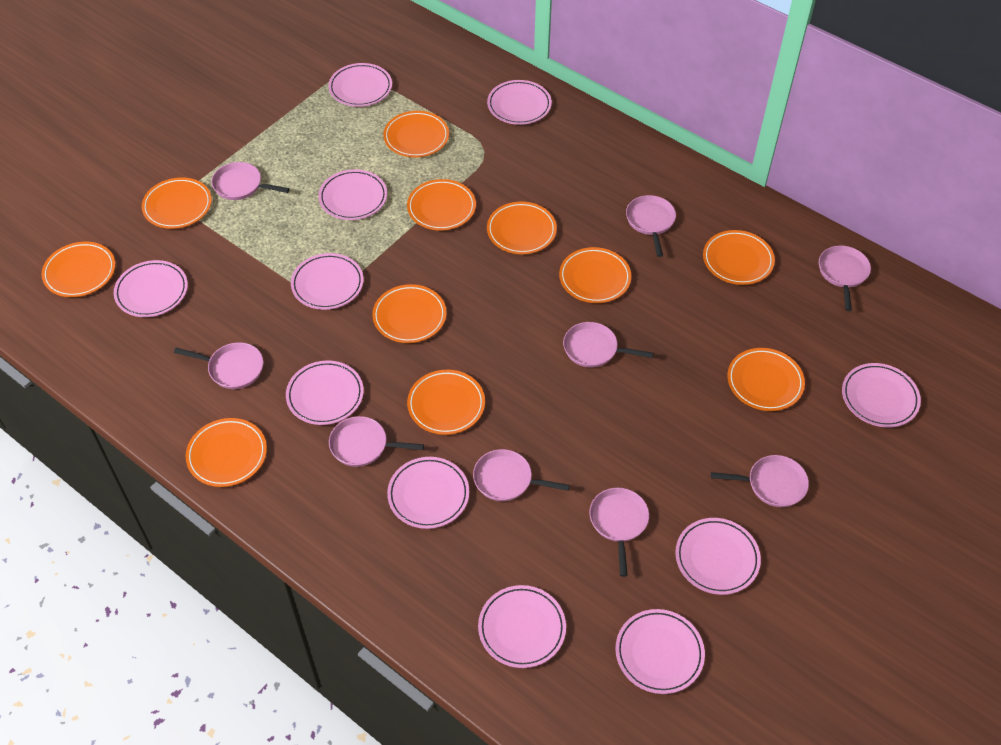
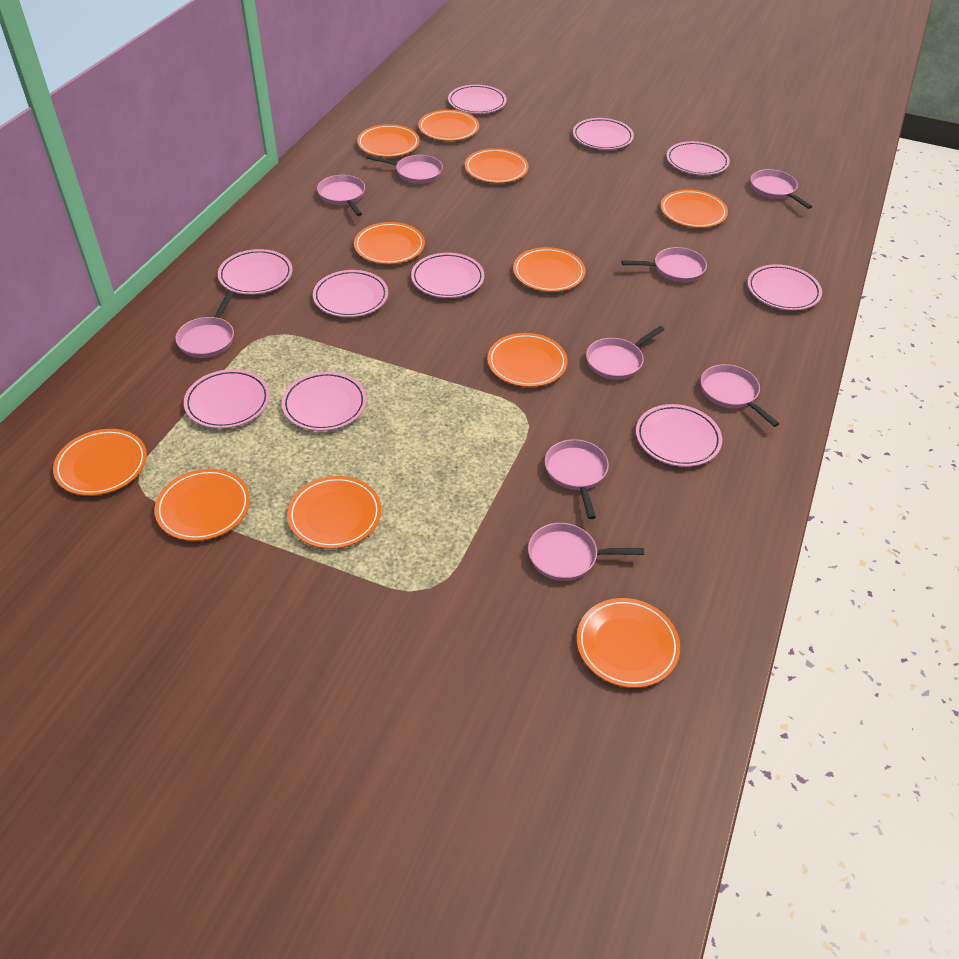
pink plate: [114,260,188,317] [286,360,364,425] [291,253,364,310] [318,169,387,220] [328,63,392,107] [387,457,469,529] [478,585,566,668] [487,80,552,125] [615,609,705,694] [675,518,761,595] [842,363,921,427] = 11 -> [184,369,270,429] [218,249,293,295] [282,372,367,431] [313,270,388,317] [411,253,484,298] [448,85,507,114] [573,118,634,150] [636,404,722,467] [666,141,730,175] [747,264,822,310] = 10

